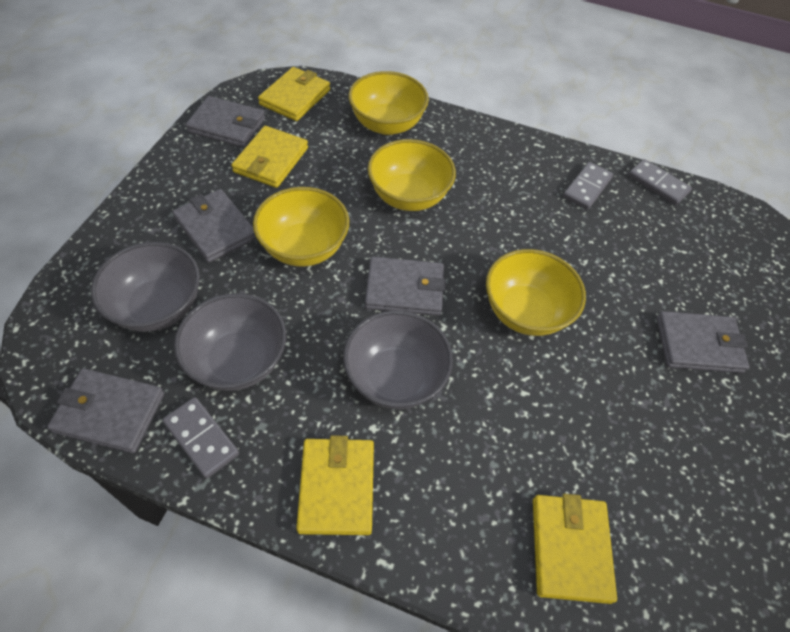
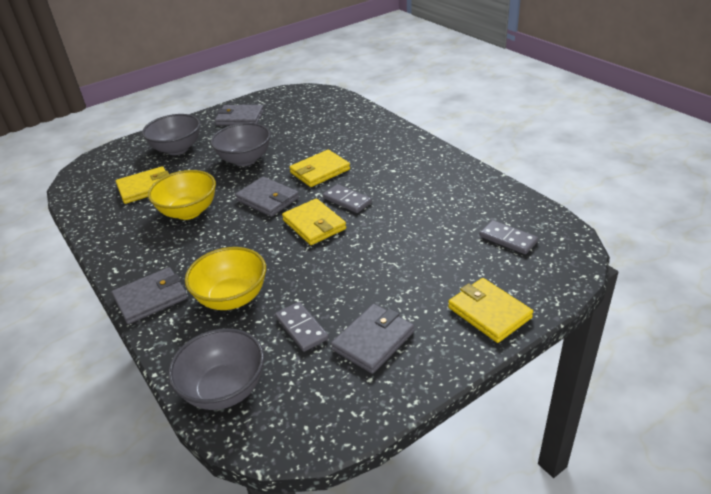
grey wallet: [47,368,164,453] [172,189,257,263] [186,96,265,148] [365,257,446,316] [656,311,749,373] = 5 -> [112,267,188,324] [215,105,264,126] [235,176,299,217] [331,304,414,374] = 4
yellow bowl: [253,187,349,267] [349,71,429,135] [368,139,456,211] [486,249,586,336] = 4 -> [148,170,216,220] [185,247,266,310] = 2

